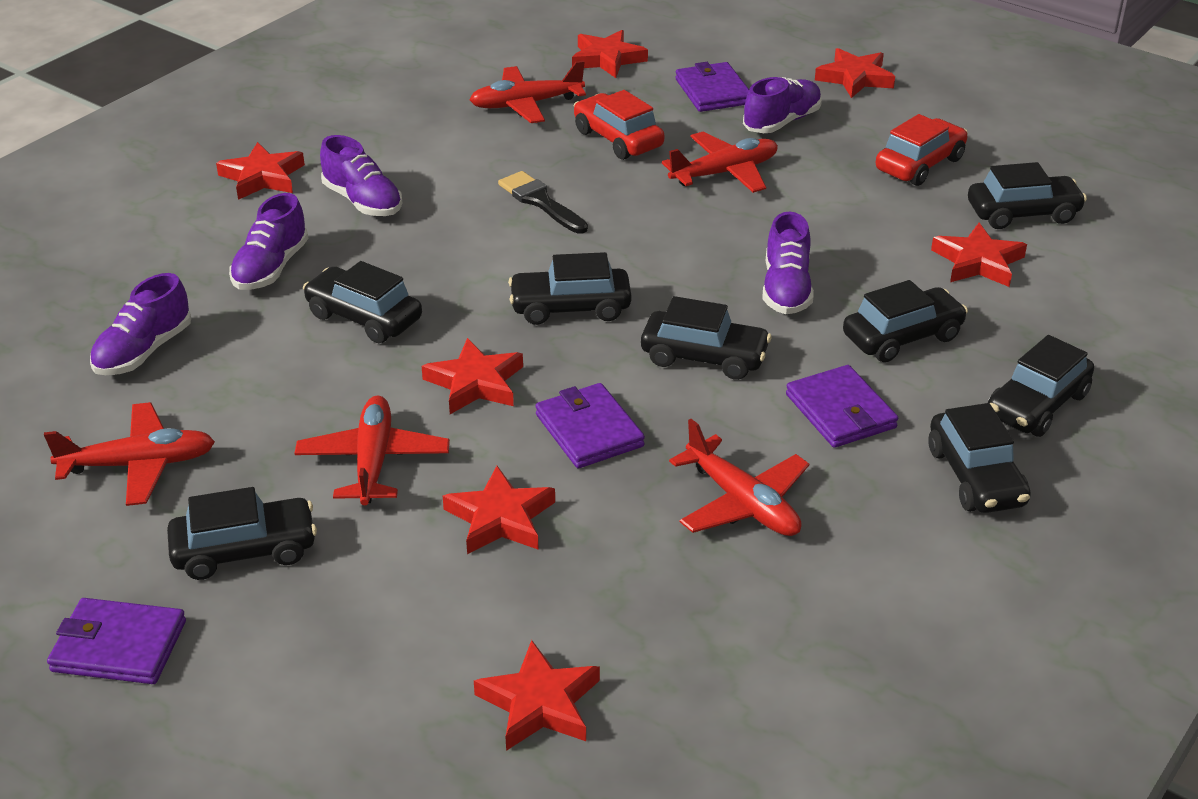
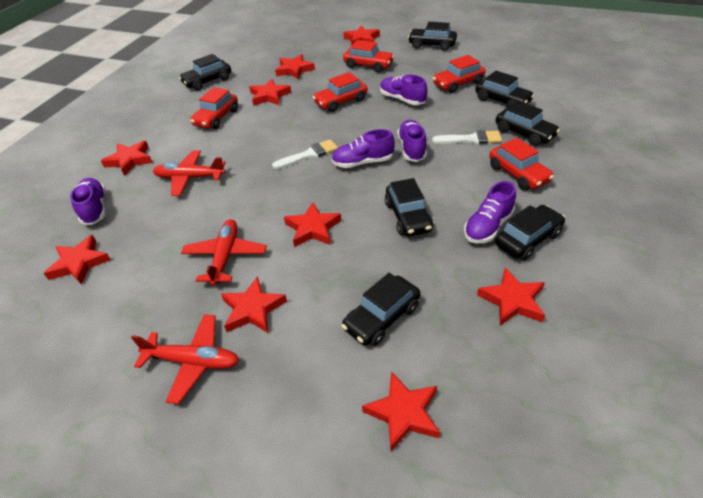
black brush: [498,171,588,234] = 1 -> none = 0
black car: [167,487,317,580] [303,261,422,343] [508,252,631,325] [641,296,771,380] [843,280,968,362] [928,403,1031,513] [968,162,1087,229] [988,335,1094,437] = 8 -> [179,54,231,91] [341,273,421,346] [385,178,433,236] [408,22,457,51] [475,71,535,108] [495,205,565,261] [496,101,560,147] = 7
purple wallet: [47,598,186,684] [535,383,645,468] [675,62,749,112] [786,365,898,448] = 4 -> none = 0
red car: [574,90,664,160] [876,114,968,186] = 2 -> [190,87,238,129] [313,72,367,112] [343,40,394,72] [433,55,485,93] [489,138,554,190] = 5
red plane: [44,402,215,506] [294,395,450,505] [470,61,586,123] [662,132,778,193] [669,419,809,536] = 5 -> [131,314,239,404] [153,150,226,196] [181,219,267,286] = 3
red star: [216,142,305,200] [422,338,523,414] [443,466,555,554] [474,640,600,751] [572,30,648,78] [815,48,895,98] [931,223,1027,287] = 7 -> [44,235,111,285] [101,141,153,176] [221,276,287,333] [249,79,291,106] [275,54,315,79] [284,202,341,247] [343,26,380,46] [362,371,440,451] [477,268,545,326] = 9
white brush: none = 0 -> [272,139,338,169] [432,130,502,144] = 2

